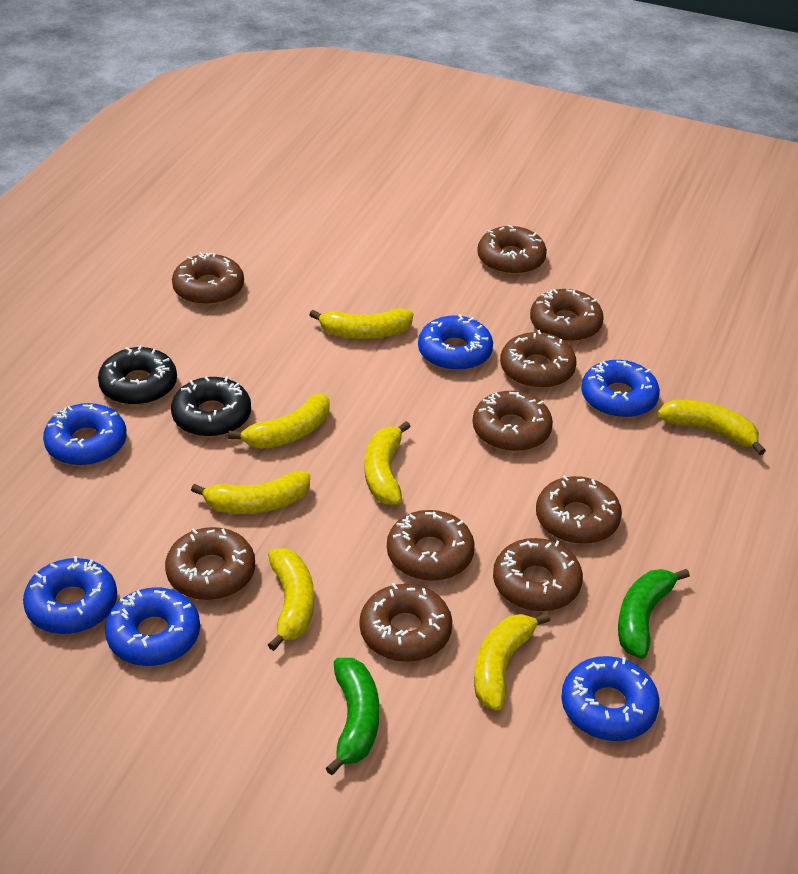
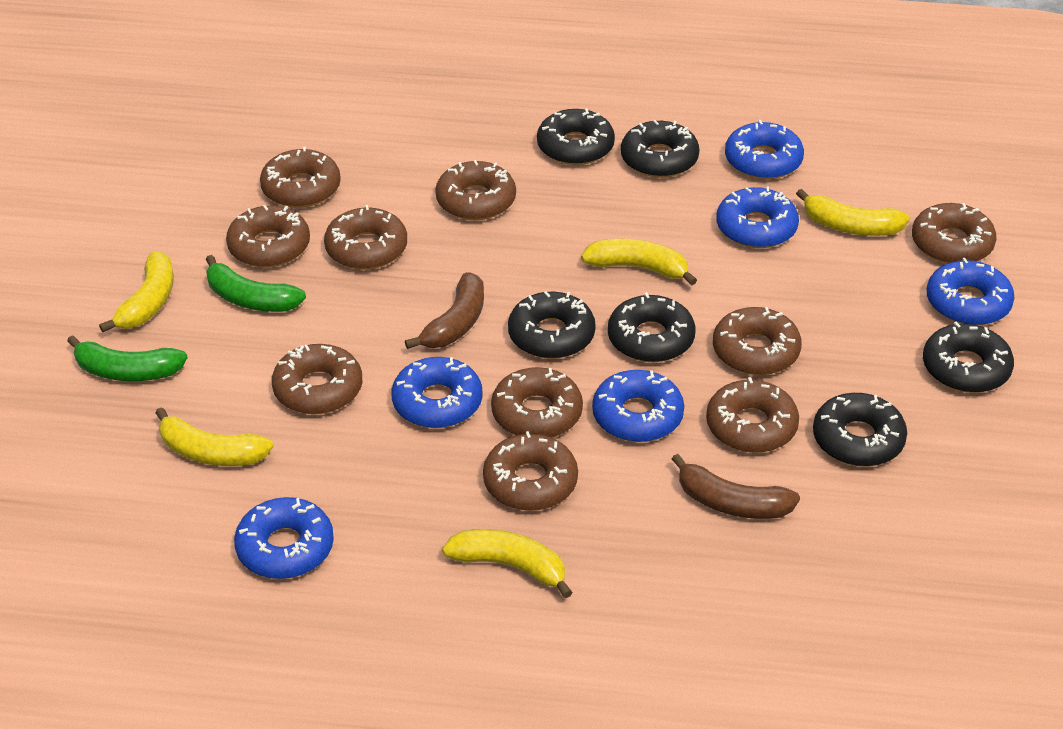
black donut: [98,345,177,405] [171,377,251,437] = 2 -> [508,291,596,359] [537,108,615,165] [608,292,696,362] [621,120,700,178] [813,393,907,467] [923,322,1014,393] = 6
brown banana: none = 0 -> [405,272,484,349] [672,454,800,519] = 2
yellow banana: [191,471,310,514] [228,393,330,449] [268,548,314,651] [309,308,414,339] [365,421,411,505] [474,613,550,711] [657,400,766,455] = 7 -> [99,251,174,332] [155,407,273,466] [442,529,573,598] [581,239,697,286] [796,189,910,236] = 5

